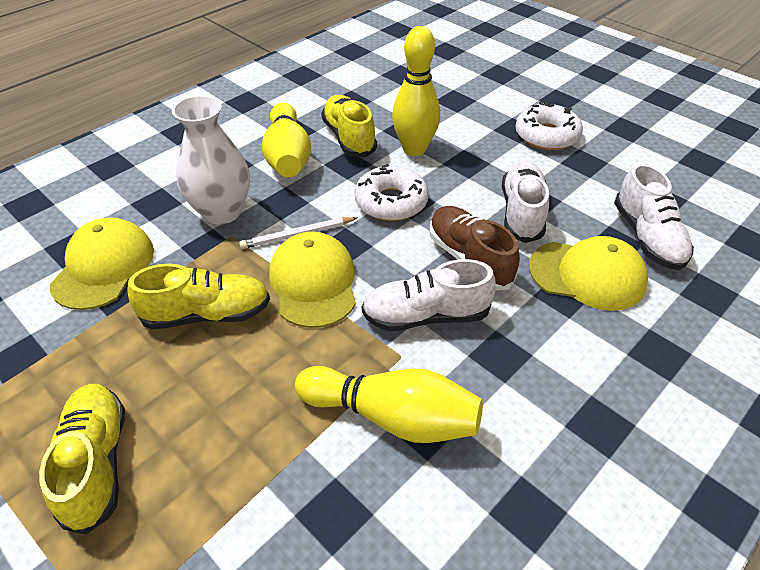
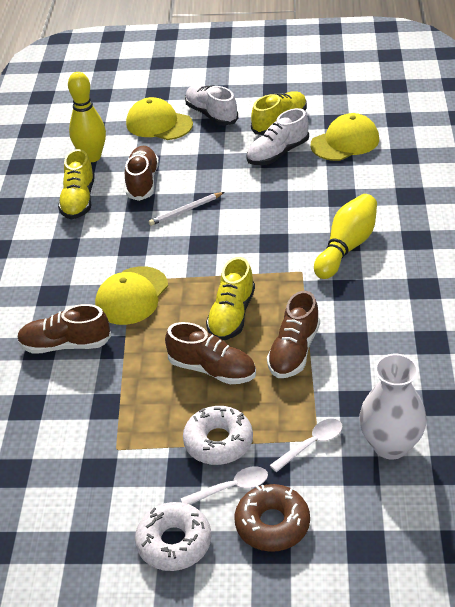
brown donut: none = 0 -> [235,484,310,552] = 1
brown shoe: [429,206,520,290] = 1 -> [17,304,111,354] [125,146,159,201] [165,322,256,384] [267,291,320,378] = 4
white shoe: [362,259,496,331] [502,161,549,243] [614,163,694,270] = 3 -> [185,84,238,126] [246,108,309,165] = 2
white spoon: none = 0 -> [181,466,268,505] [269,419,343,472] = 2
yellow bowling pin: [262,103,311,177] [295,366,483,443] [392,26,440,156] = 3 -> [68,72,106,162] [314,194,377,279] = 2

